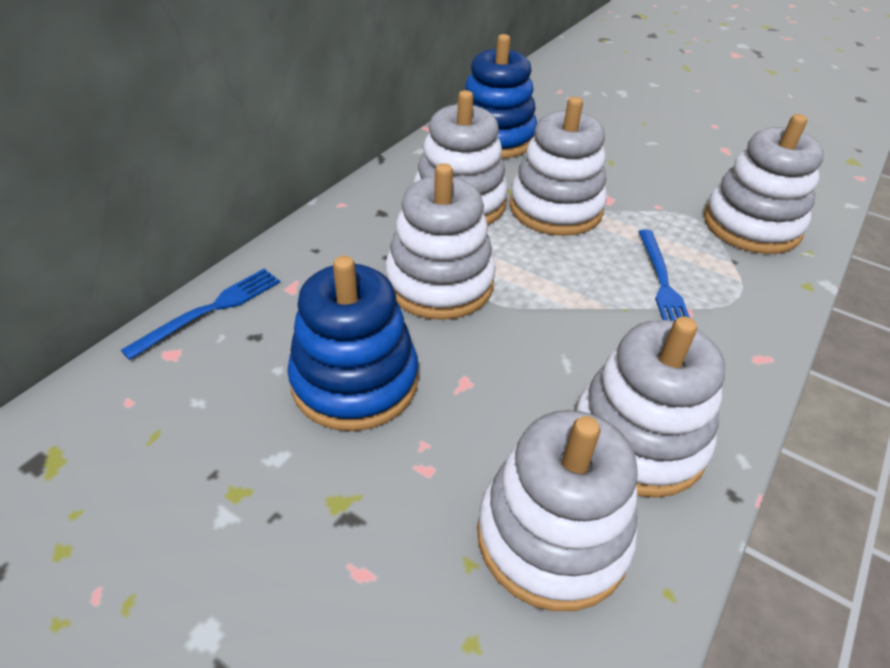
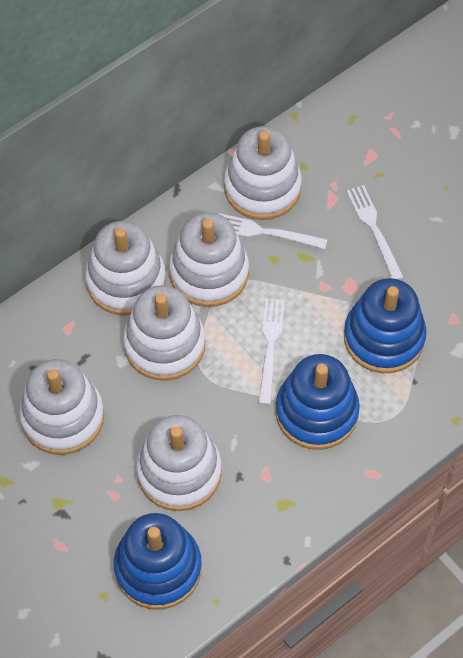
blue fork: [121,269,280,360] [638,230,690,321] = 2 -> none = 0
blue stacking toy: [287,256,418,431] [465,34,537,158] = 2 -> [114,513,202,610] [275,354,360,450] [344,278,427,373] = 3
white fork: none = 0 -> [218,213,328,249] [259,298,285,405] [347,185,404,280] = 3

